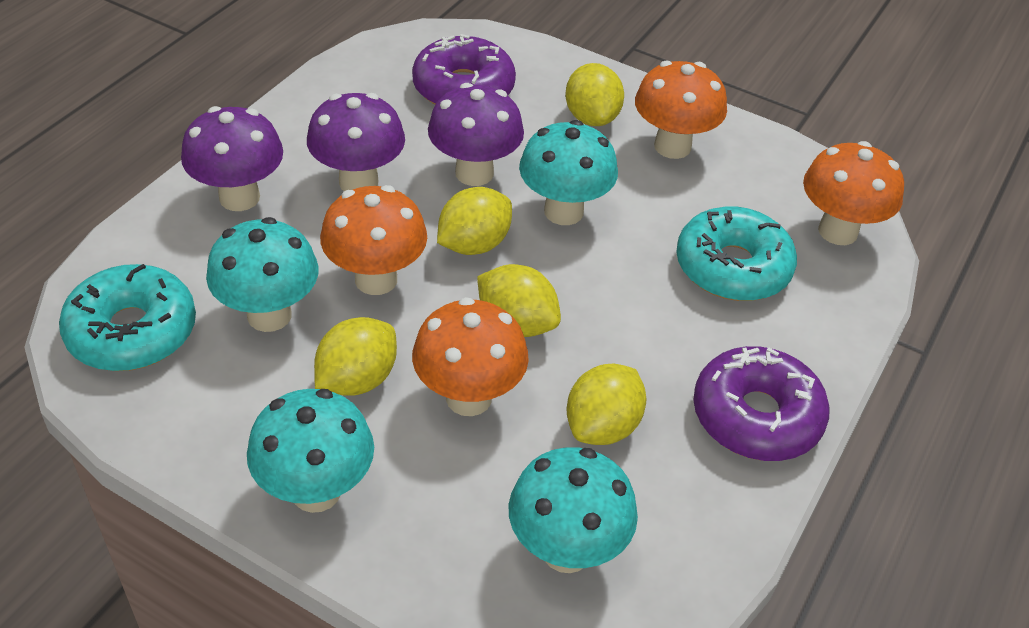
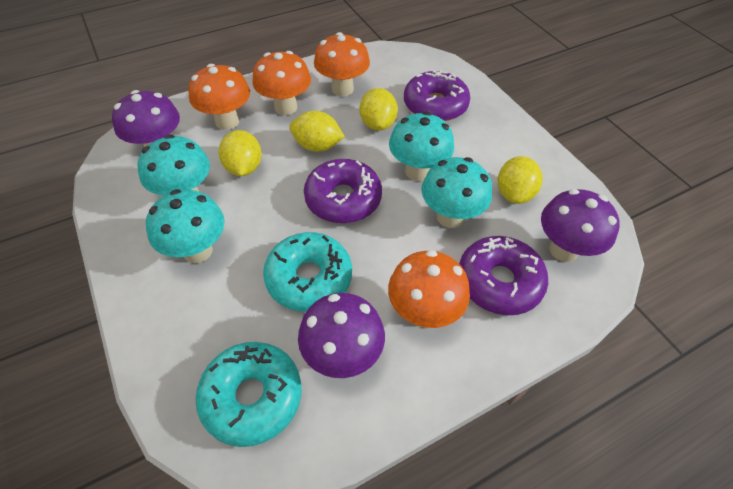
purple donut: [412,34,516,105] [693,346,829,461] = 2 -> [304,159,382,223] [404,70,470,121] [459,236,548,315] = 3
yellow lemon: [314,317,397,396] [437,187,512,255] [477,264,561,337] [565,63,624,126] [567,364,647,445] = 5 -> [219,130,262,176] [289,111,345,152] [360,88,398,131] [498,156,542,204] = 4

